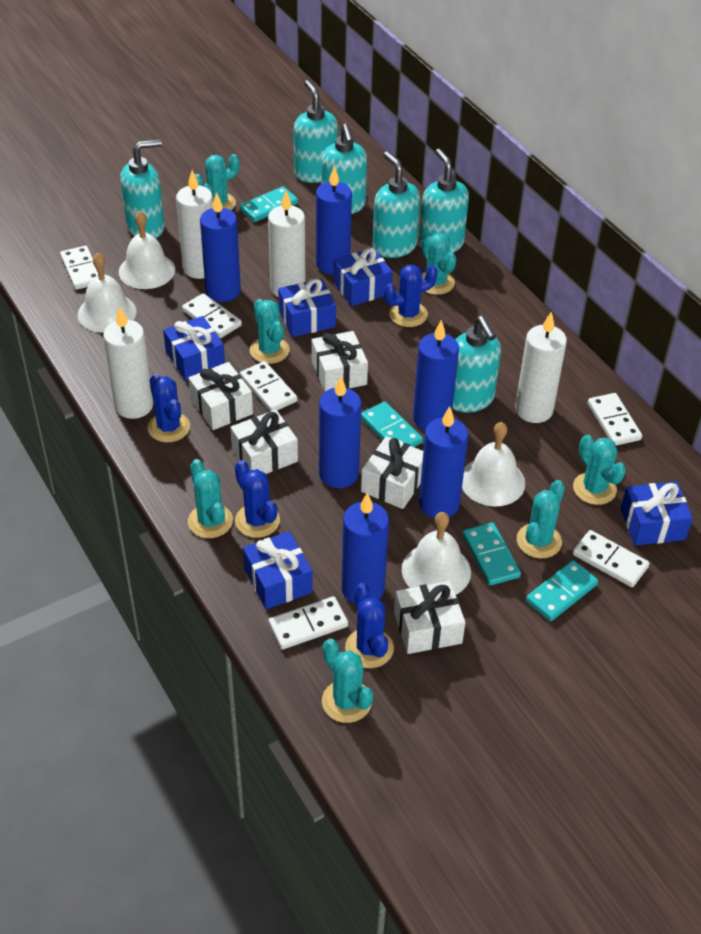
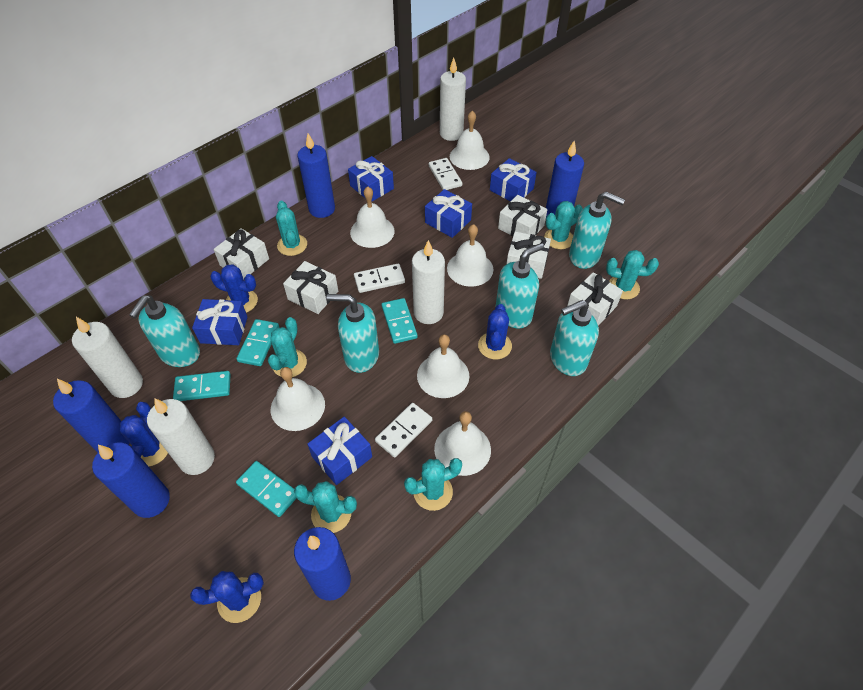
blue candle: [200,192,241,302] [316,166,352,274] [319,376,361,488] [341,493,389,604] [413,320,459,430] [419,406,469,518] = 6 -> [53,379,129,453] [92,443,170,518] [294,527,351,601] [297,134,335,218] [546,140,584,217] = 5
turquoise cactus: [188,459,233,538] [195,154,240,210] [250,299,289,364] [322,639,374,723] [422,233,456,295] [517,480,565,558] [573,435,626,505] = 7 -> [268,317,307,377] [276,201,307,256] [294,481,357,533] [404,458,462,511] [544,201,583,249] [606,250,659,299] = 6
turquoise soap dispenser: [120,139,165,238] [294,80,338,183] [321,123,367,214] [373,151,420,258] [419,149,469,253] [453,316,501,413] = 6 -> [129,295,200,367] [326,294,379,373] [496,243,544,328] [550,300,599,376] [569,192,625,269] = 5
white bell: [78,253,136,333] [119,211,175,289] [402,512,471,595] [462,422,525,506] = 4 -> [271,367,325,431] [350,186,395,248] [417,334,469,398] [434,411,491,476] [447,224,493,287] [450,111,490,170] = 6
white domino: [60,246,98,290] [182,293,242,338] [240,361,297,412] [268,596,348,650] [573,530,650,587] [588,393,642,446] = 6 -> [354,264,405,293] [375,403,432,458] [429,158,462,190] = 3

